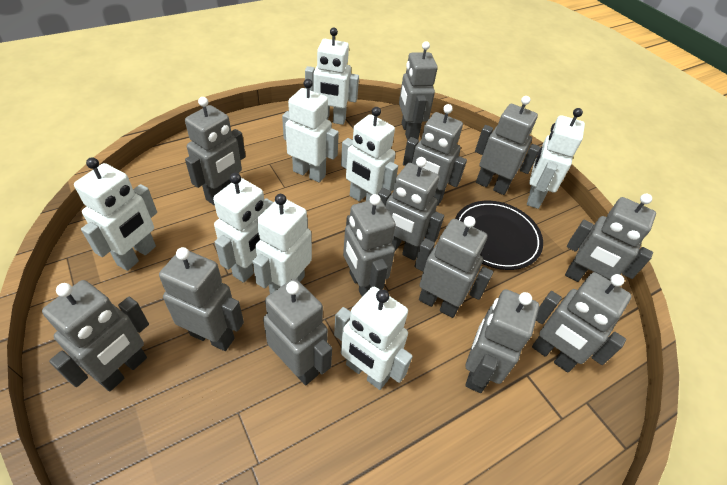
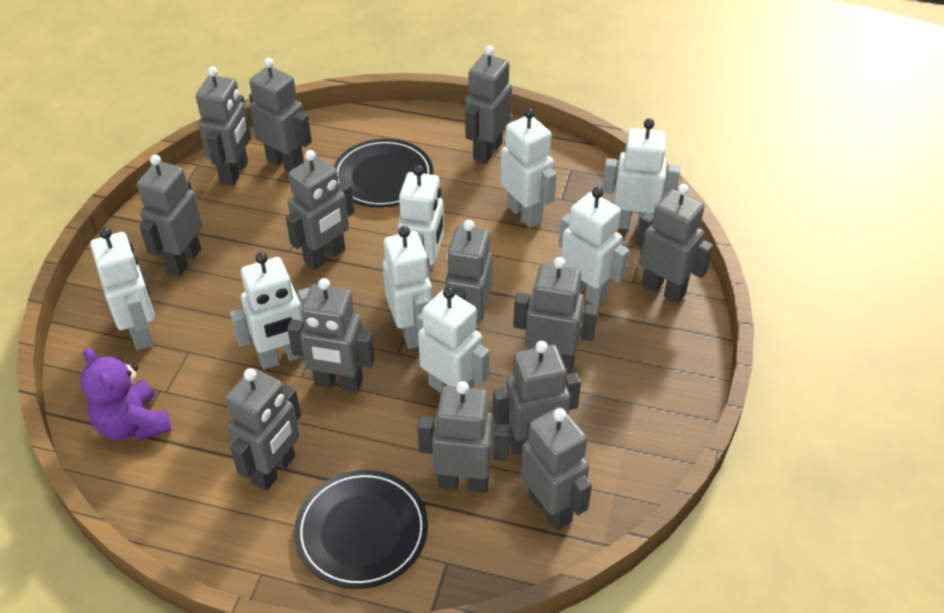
black plate: [455,201,543,270] = 1 -> [294,470,428,589] [333,139,434,208] = 2
purple teddy bear: none = 0 -> [80,348,172,441] = 1

